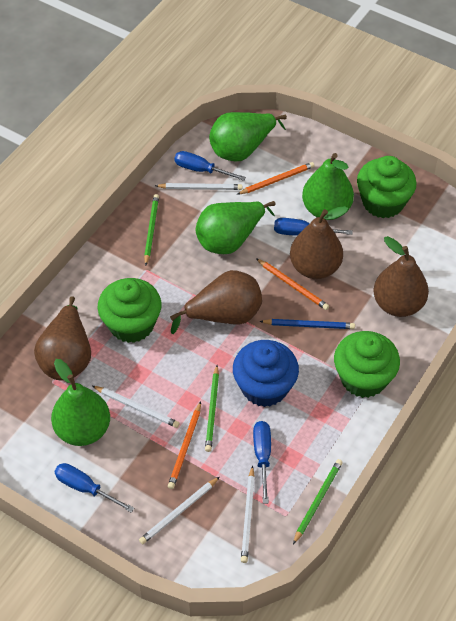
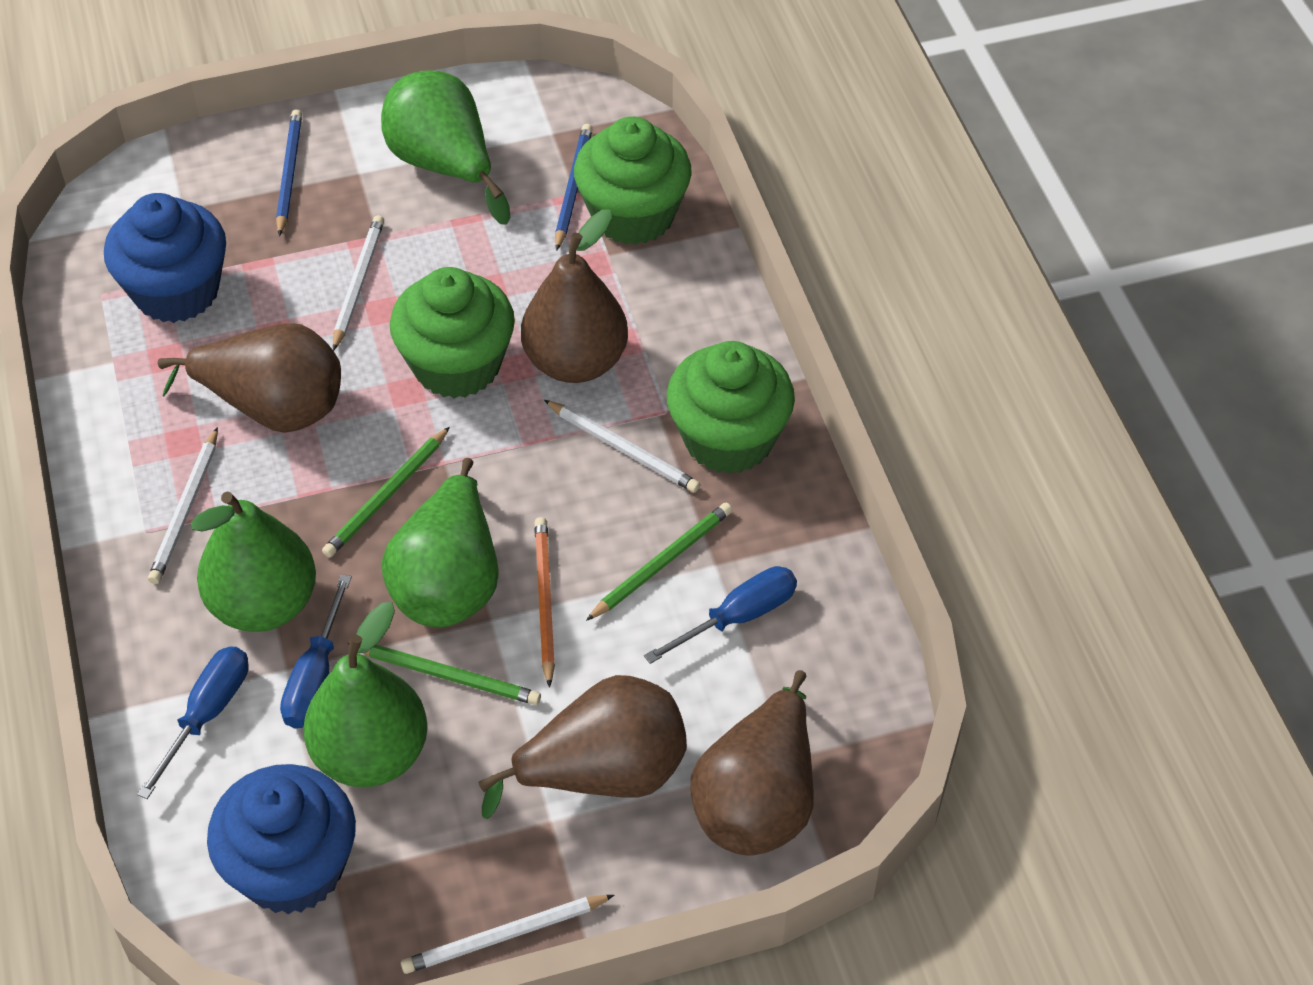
blue cupcake: [233,340,299,407] = 1 -> [104,193,226,323] [207,764,356,914] = 2
blue pencil: [260,319,355,329] = 1 -> [276,109,302,236] [555,124,593,251] = 2
blue screwdriver: [54,463,134,513] [174,151,246,181] [253,421,271,504] [274,218,353,236] = 4 -> [137,646,249,799] [280,574,352,729] [644,566,797,664] = 3
orange pencil: [168,402,201,489] [237,162,315,195] [256,258,329,310] = 3 -> [534,517,555,688] = 1

